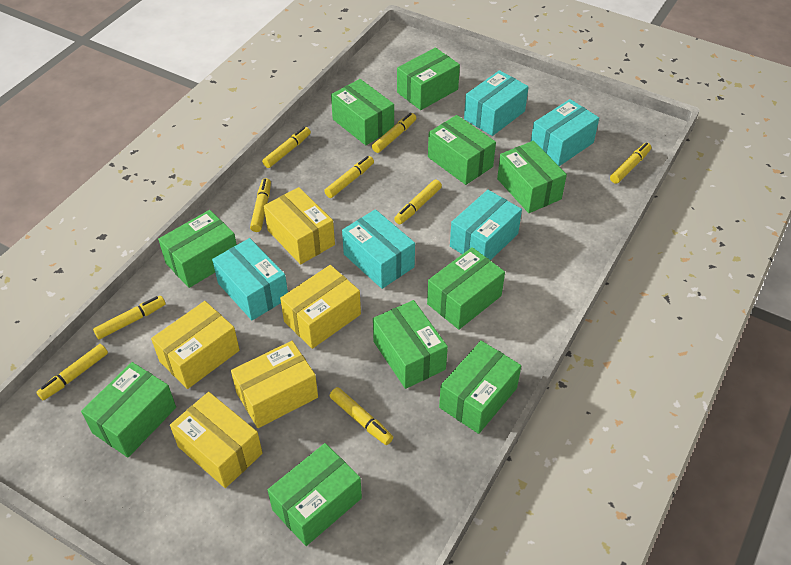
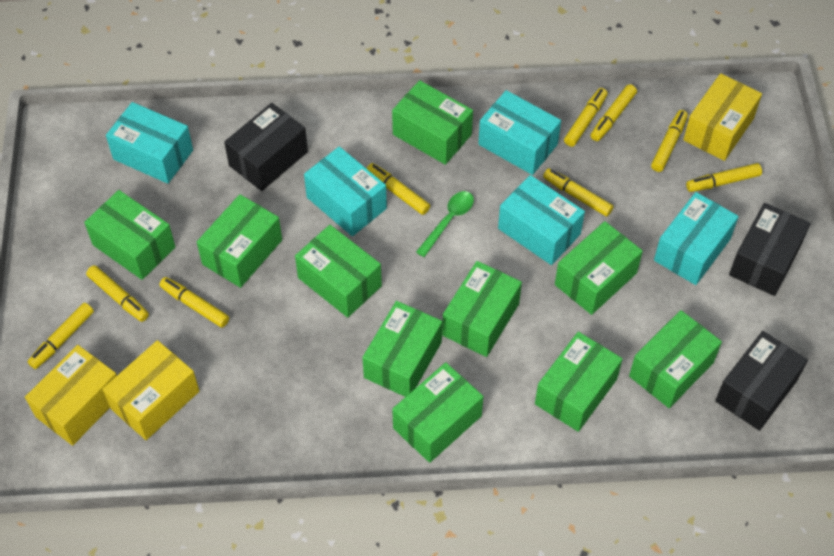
black box: none = 0 -> [224,103,308,191] [715,331,808,431] [729,203,811,296] = 3
green spoon: none = 0 -> [416,191,474,257] = 1
yellow box: [151,301,240,389] [170,392,263,488] [231,341,318,428] [264,187,335,265] [280,265,361,349] = 5 -> [25,345,117,446] [102,340,199,440] [683,73,762,161] = 3

